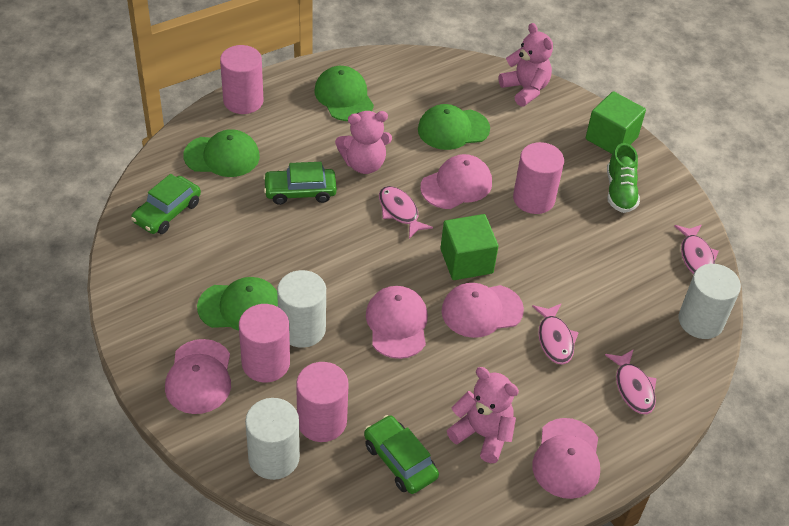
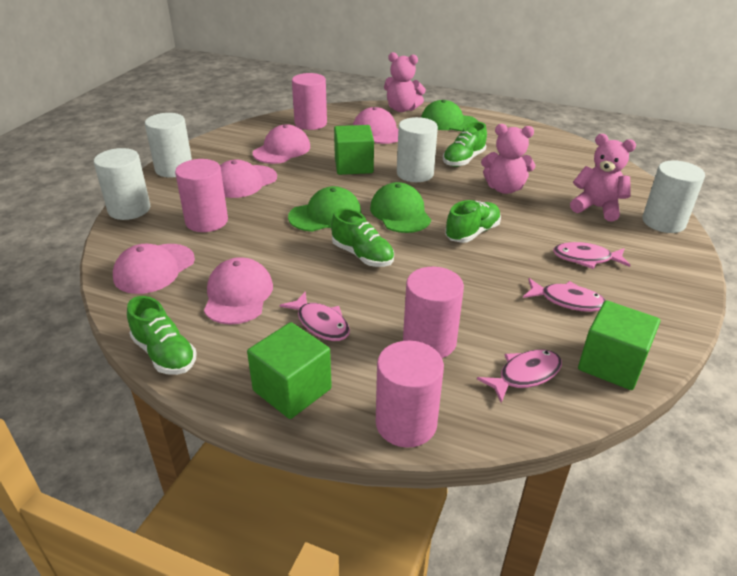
green cap: [183,129,260,177] [197,277,278,331] [314,66,374,121] [418,104,490,150] = 4 -> [288,186,361,232] [370,182,431,233] [421,100,478,132] = 3
green car: [131,174,201,234] [263,162,337,205] [364,415,439,494] = 3 -> none = 0
green cube: [440,214,498,280] [585,91,646,154] = 2 -> [247,322,332,419] [334,125,374,175] [578,300,660,390] = 3
green shoe: [607,143,640,213] = 1 -> [127,296,197,375] [331,208,394,267] [443,122,487,167] [445,200,501,243] = 4
white cylinder: [245,398,300,480] [277,270,326,348] [679,264,741,339] = 3 -> [94,148,150,220] [145,113,192,178] [397,117,438,182] [642,160,705,233] = 4

